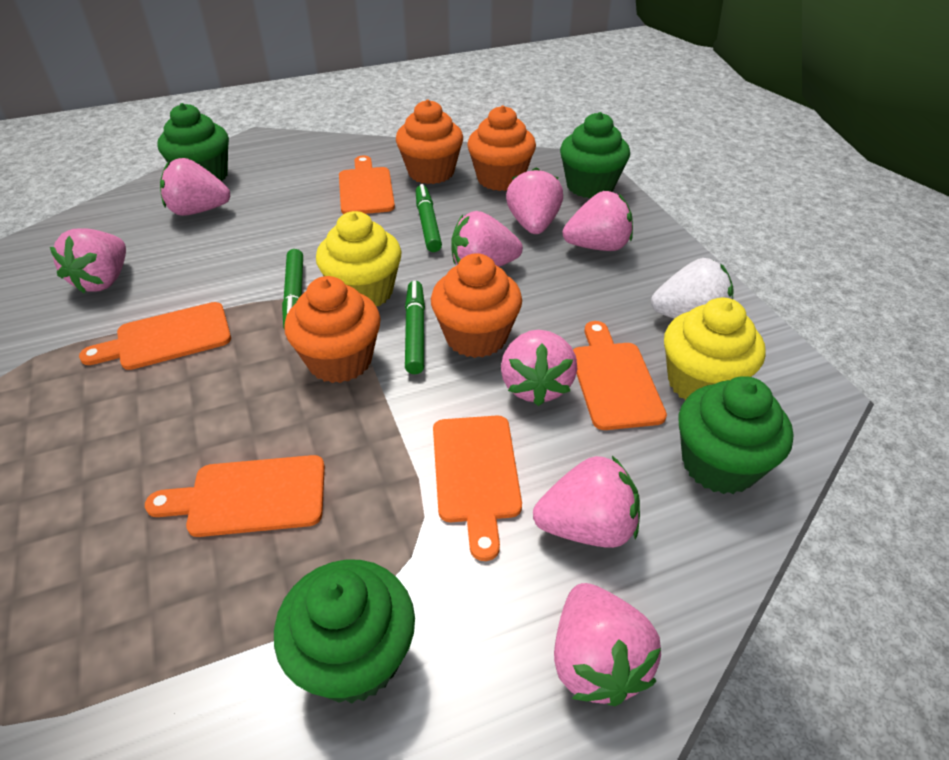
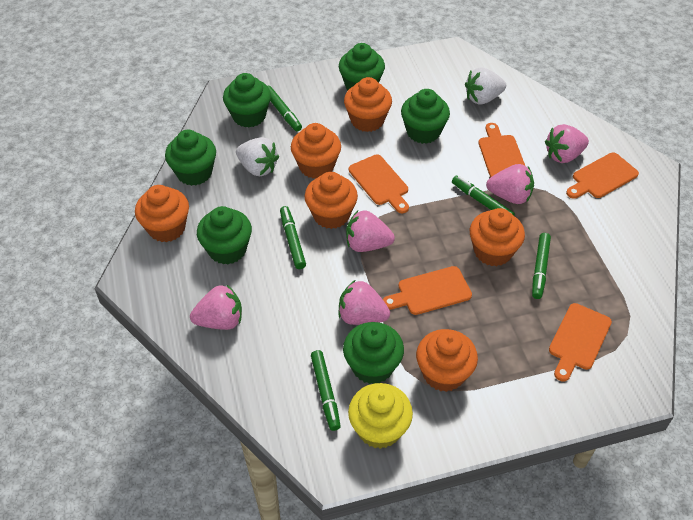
green cupcake: [157,103,229,182] [274,560,415,703] [560,112,630,198] [679,376,793,494] = 4 -> [165,130,216,186] [197,206,252,264] [223,73,271,128] [339,43,385,90] [343,322,404,384] [401,89,450,144] = 6
green marker: [282,249,303,330] [405,281,425,374] [416,184,442,252] = 3 -> [268,86,302,132] [280,206,306,269] [311,350,341,431] [452,176,515,216] [532,233,551,299] = 5
orange cupcake: [284,276,381,383] [396,99,463,184] [431,253,522,358] [467,105,536,191] = 4 -> [135,185,189,242] [291,123,341,179] [305,172,358,229] [344,77,392,132] [416,329,478,392] [470,208,525,266] = 6
pink strawberry: [50,228,126,293] [160,158,230,216] [451,211,523,267] [501,330,577,406] [506,167,563,234] [533,456,640,548] [554,583,661,706] [563,191,633,251] = 8 -> [190,285,242,330] [339,280,390,325] [346,210,395,252] [486,164,534,204] [545,124,589,163] = 5
white strawberry: [651,258,733,319] = 1 -> [236,137,279,176] [465,67,506,105] = 2
yellow cupcake: [316,211,402,306] [664,298,766,400] = 2 -> [348,383,413,449] = 1

